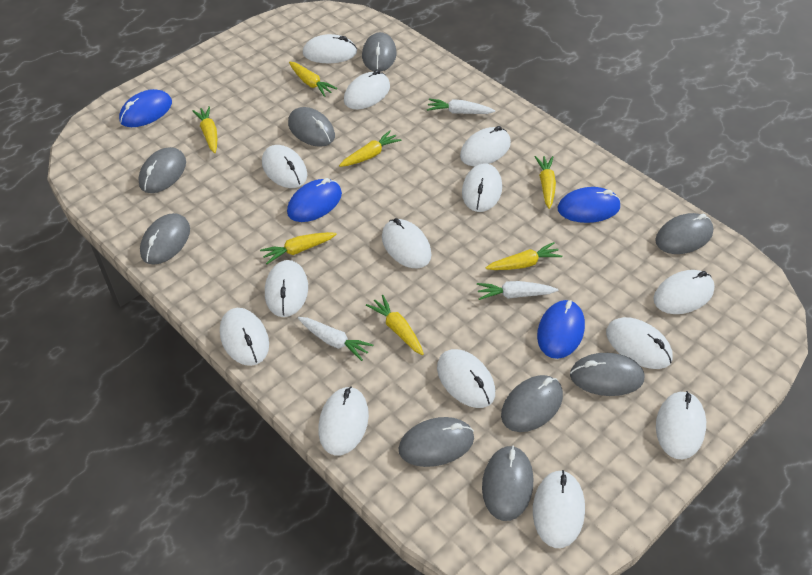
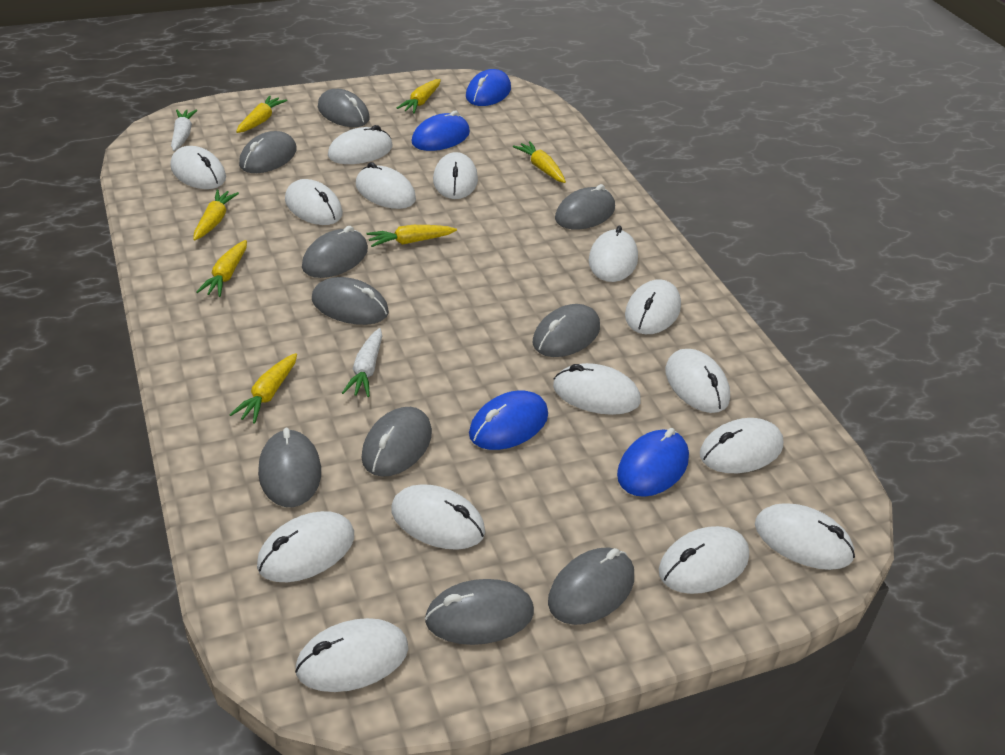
grey mouse: [138,147,186,193] [140,213,190,265] [288,107,335,147] [362,32,397,72] [398,417,474,467] [482,446,533,521] [501,375,563,432] [570,353,644,396] [655,213,714,254] = 9 -> [239,131,297,173] [258,428,321,507] [302,226,368,278] [312,277,389,325] [318,89,370,127] [361,407,432,477] [425,579,534,645] [532,304,600,357] [548,548,634,625] [555,184,615,229] = 10
white carrot: [298,317,373,361] [427,99,495,114] [477,281,558,300] = 3 -> [171,109,197,151] [342,328,382,397] = 2
white mouse: [220,308,269,366] [262,145,307,188] [265,260,308,317] [303,34,357,63] [318,386,369,456] [344,70,390,109] [382,218,432,268] [437,349,495,408] [460,126,511,166] [462,164,502,212] [533,470,585,548] [606,317,673,369] [653,270,715,314] [656,391,706,460] = 14 -> [171,146,226,189] [257,511,354,582] [285,179,343,225] [295,618,408,692] [328,125,393,164] [356,162,416,209] [391,484,485,550] [433,152,478,199] [553,363,641,415] [589,226,638,282] [625,279,681,334] [659,526,749,594] [665,349,730,413] [700,418,783,473] [755,503,855,570] = 15

